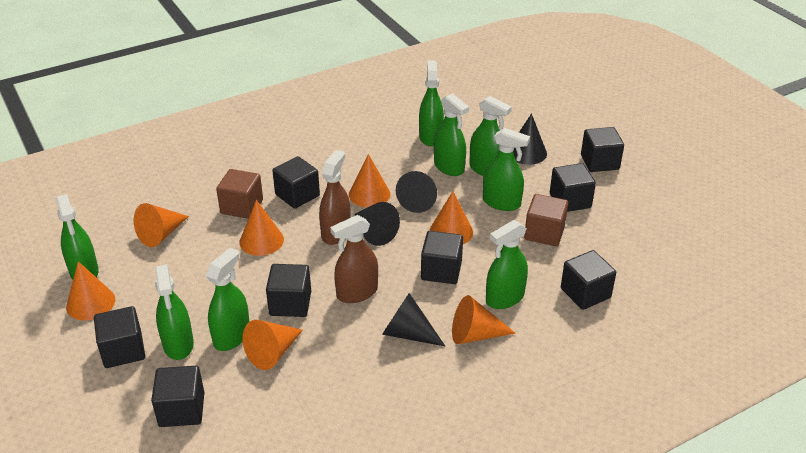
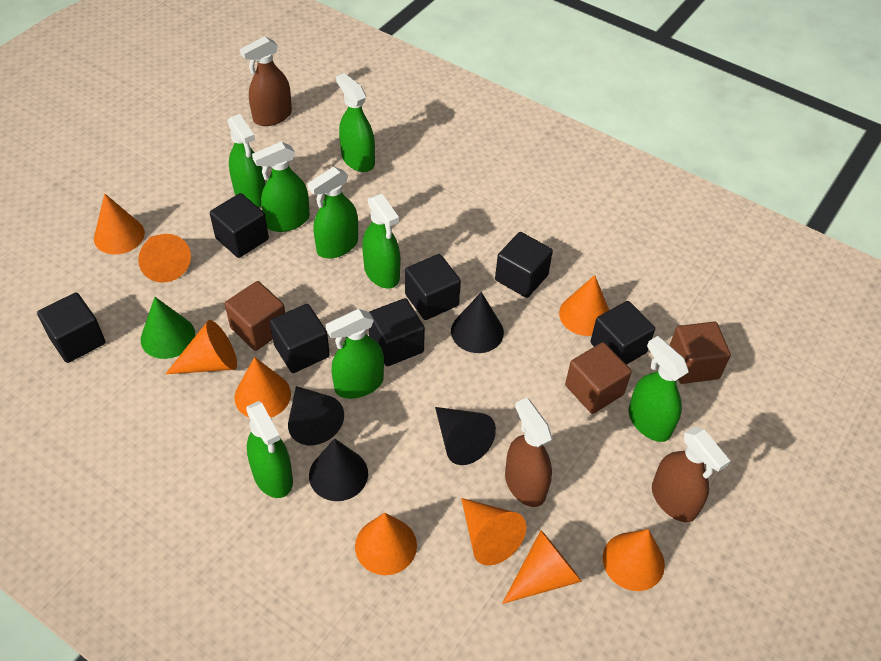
black cube: [94,306,145,368] [151,366,204,427] [266,264,311,317] [272,156,320,209] [421,231,463,284] [550,163,596,212] [561,250,616,310] [581,127,624,172] = 8 -> [37,292,105,363] [210,193,269,258] [270,304,330,373] [369,298,425,366] [405,254,461,320] [495,232,553,298] [590,301,655,365] = 7
brown cube: [216,169,263,219] [524,194,568,246] = 2 -> [225,281,285,351] [565,342,632,414] [670,322,731,384] = 3
brown spray bottle: [319,150,351,245] [330,215,378,303] = 2 -> [240,36,292,126] [505,398,552,507] [652,427,730,522] = 3
green cone: none = 0 -> [141,297,195,359] = 1
orange cone: [66,261,115,321] [134,203,189,247] [239,200,284,256] [243,320,303,370] [349,154,390,207] [429,191,473,244] [452,295,516,344] = 7 -> [94,194,145,254] [138,234,191,283] [165,320,237,374] [235,357,291,418] [355,513,417,575] [461,498,526,566] [502,530,582,604] [559,275,609,336] [603,529,665,591] = 9

